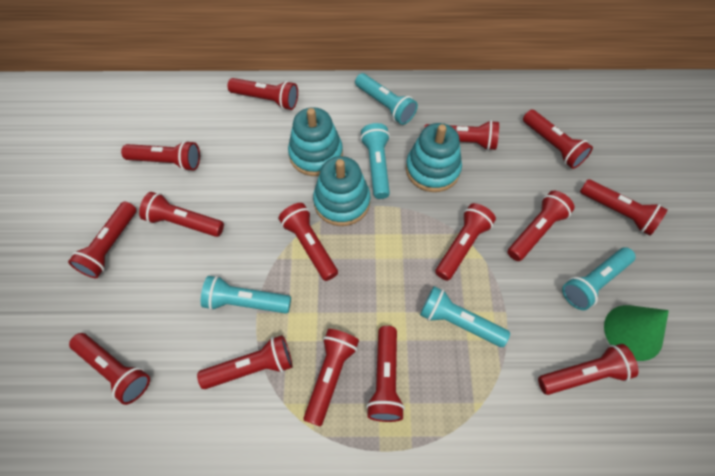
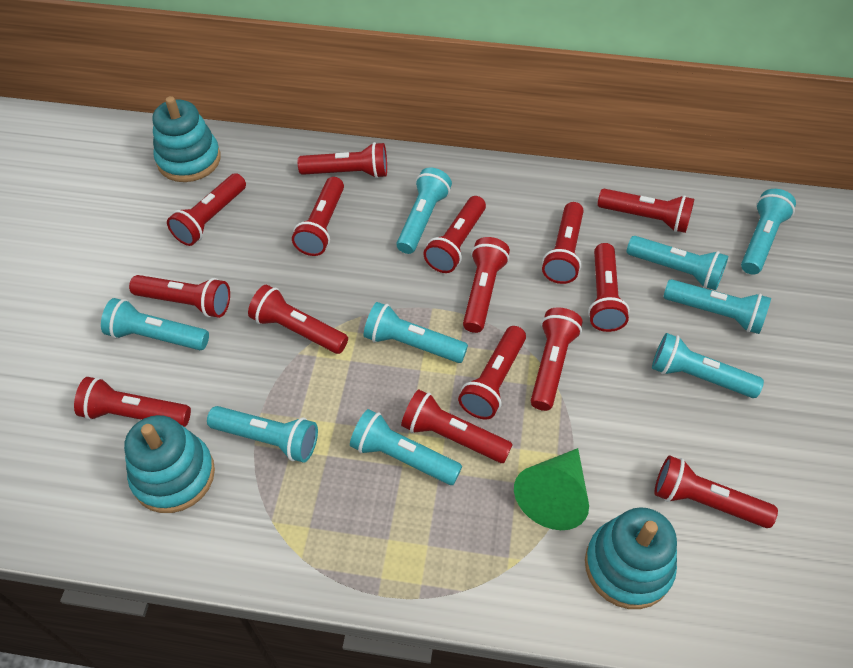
turquoise flashlight: [201,276,291,314] [355,73,418,125] [360,123,390,199] [420,286,510,347] [562,247,636,310] = 5 -> [101,298,209,350] [207,406,318,463] [350,409,462,485] [364,302,468,363] [397,168,452,254] [626,236,728,290] [652,333,764,398] [663,279,771,334] [741,189,796,275] = 9

